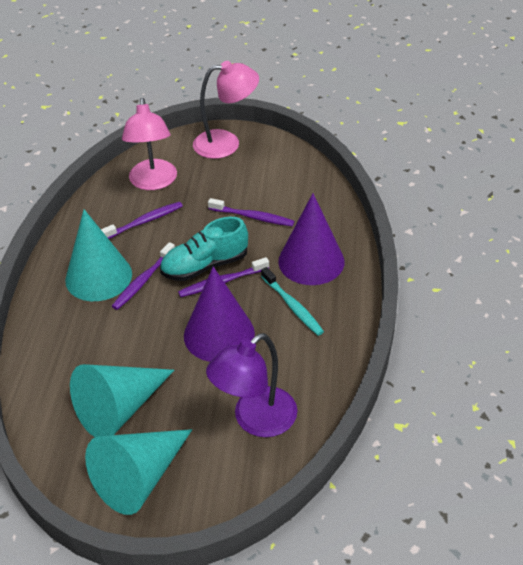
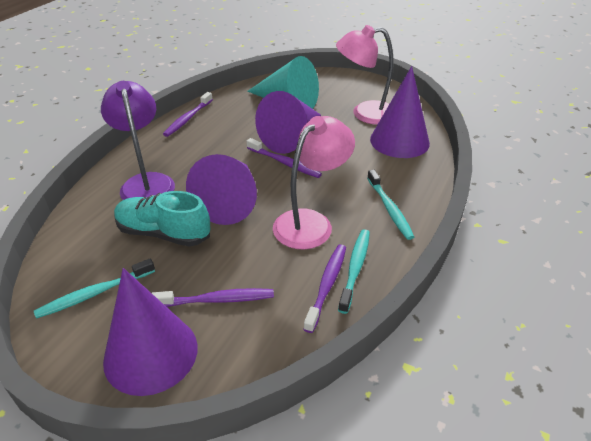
purple cone: [184,266,255,362] [278,193,344,285] = 2 -> [103,268,198,396] [186,154,257,225] [255,91,321,154] [370,66,430,158] = 4
turquoise cone: [65,209,132,301] [70,364,174,437] [85,429,192,515] = 3 -> [247,56,319,109] = 1
turquoise toothbrush: [261,267,324,336] = 1 -> [34,258,155,319] [338,229,370,314] [367,170,414,240] = 3

